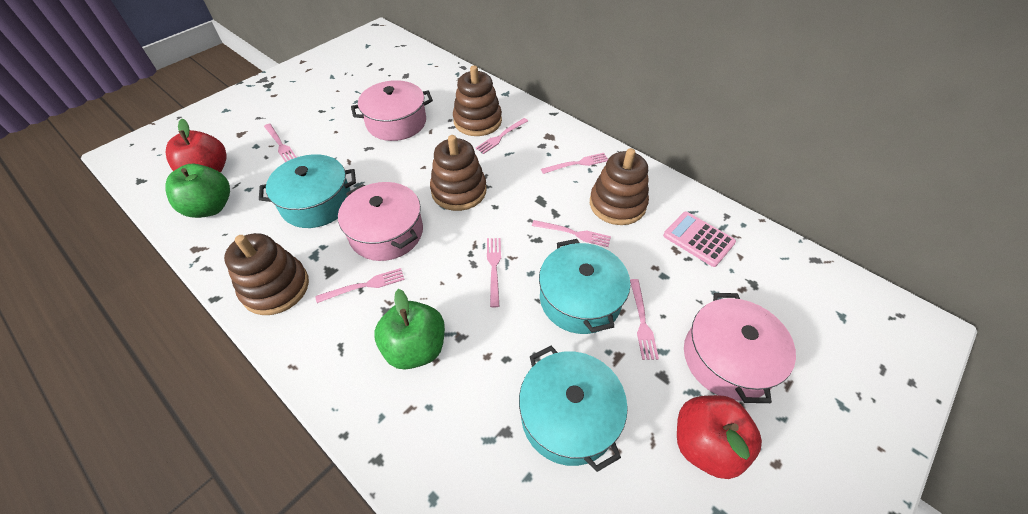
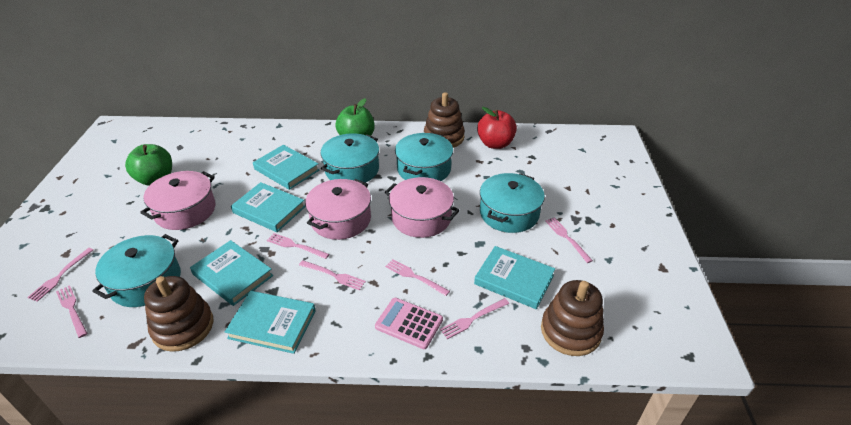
brown stacking toy: [224,233,309,315] [430,135,487,211] [453,65,502,136] [590,148,649,225] = 4 -> [144,276,214,352] [424,92,465,148] [541,280,604,356] = 3
red apple: [166,119,227,172] [677,395,762,479] = 2 -> [477,107,517,149] = 1
turquoise book: none = 0 -> [190,240,273,306] [225,291,316,354] [231,182,306,232] [253,145,319,190] [474,246,555,309] = 5
turquoise pot: [259,154,356,228] [519,346,628,472] [539,239,630,334] = 3 -> [92,234,181,307] [321,133,379,183] [395,132,453,181] [480,173,545,233] = 4

